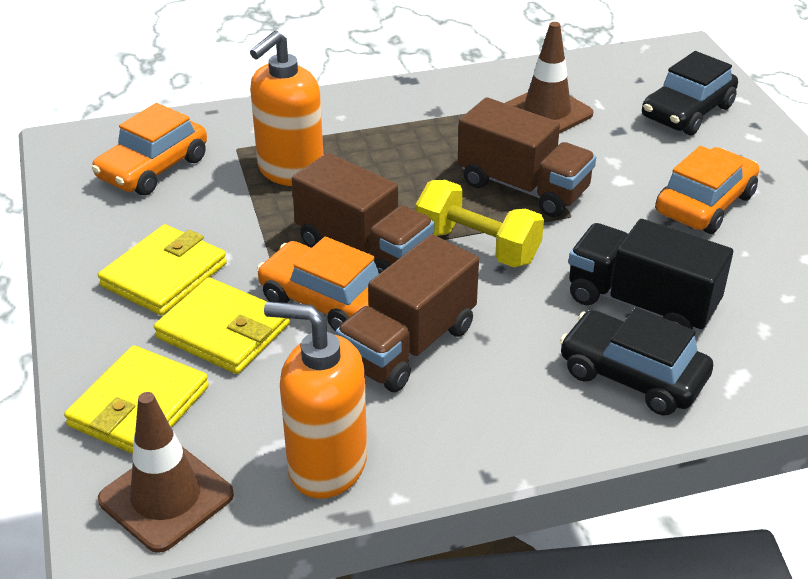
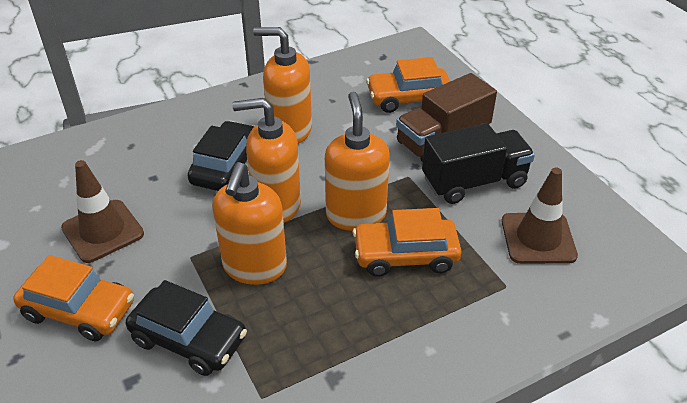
brown truck: [292,153,434,274] [336,234,479,392] [458,97,596,217] = 3 -> [396,73,497,162] = 1
orange soap dispenser: [250,31,323,186] [264,301,367,499] = 2 -> [212,162,287,285] [232,98,301,223] [253,27,312,144] [325,92,390,231] = 4
yellow dumbbell: [416,180,544,267] = 1 -> none = 0
yellow wallet: [64,345,209,454] [98,224,227,316] [154,277,290,374] = 3 -> none = 0

